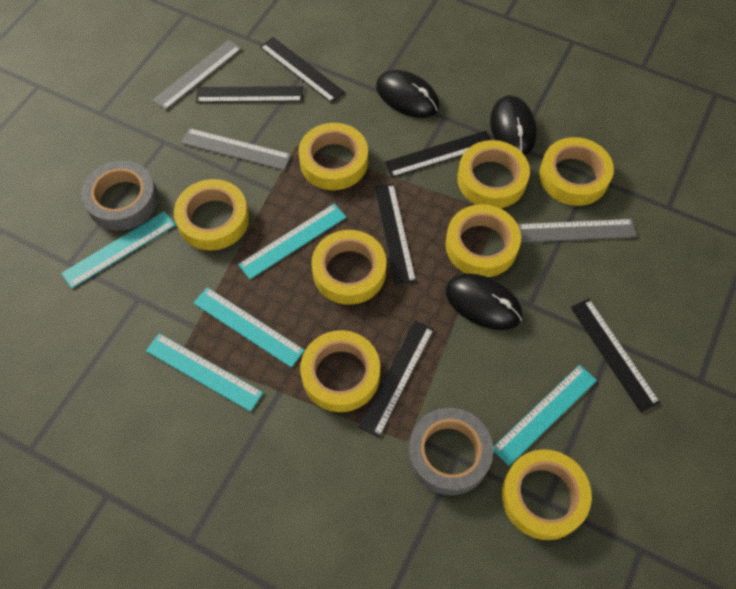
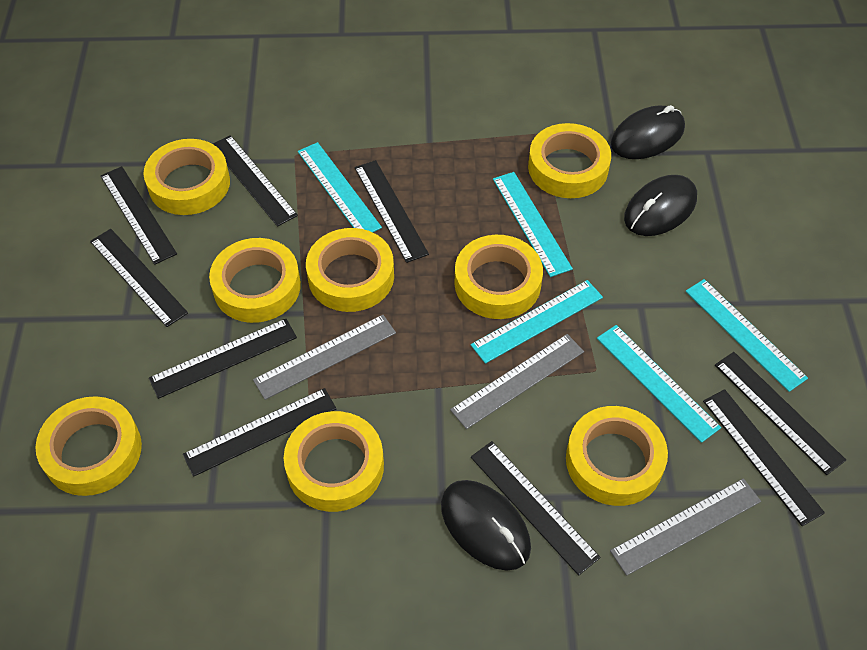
black ruler: [196,86,303,103] [260,37,345,103] [359,320,434,438] [374,183,416,286] [384,131,491,178] [571,299,660,413] = 6 -> [90,229,188,327] [100,166,177,265] [149,319,297,399] [183,388,337,477] [213,135,298,227] [354,160,429,263] [471,441,600,576] [703,389,825,526] [715,352,846,475] = 9
grey tape: [81,161,158,231] [408,408,493,495] = 2 -> none = 0

